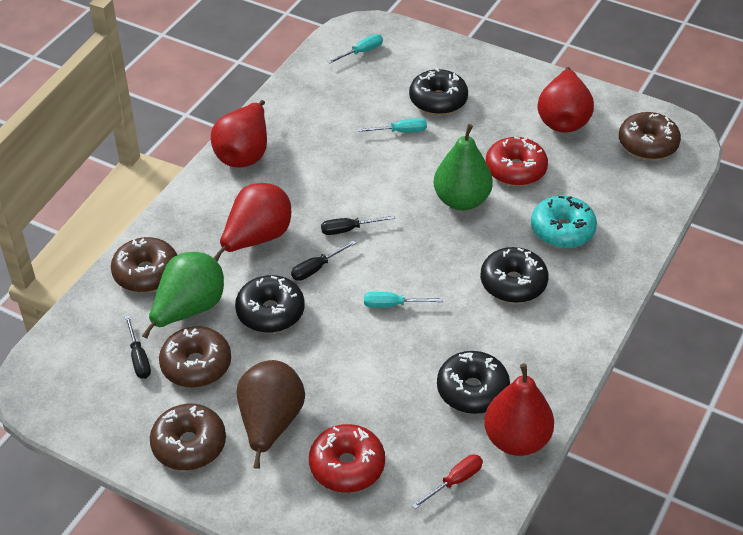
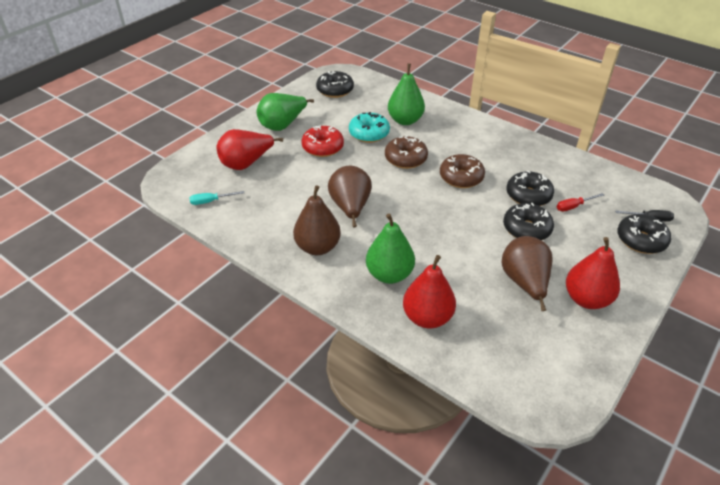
black screwdriver: [125,316,151,379] [291,240,356,281] [321,215,395,235] = 3 -> [615,210,674,222] = 1
brown donut: [111,237,177,292] [150,404,226,470] [159,326,231,388] [619,112,681,160] = 4 -> [385,136,428,169] [440,154,485,188] = 2
brown pear: [237,360,305,469] = 1 -> [293,185,341,255] [328,166,372,227] [502,236,552,311] = 3
green pear: [142,252,224,338] [434,124,493,210] = 2 -> [257,93,314,131] [366,214,415,284] [388,64,425,125] = 3
red donut: [309,424,385,493] [485,137,548,186] = 2 -> [301,126,344,157] = 1
red pear: [211,100,267,167] [214,183,291,262] [484,364,554,456] [538,67,594,133] = 4 -> [216,129,283,170] [403,255,456,329] [566,237,620,309] = 3
turquoise screwdriver: [327,34,383,64] [357,118,427,133] [364,292,443,308] = 3 -> [190,191,244,205] = 1

